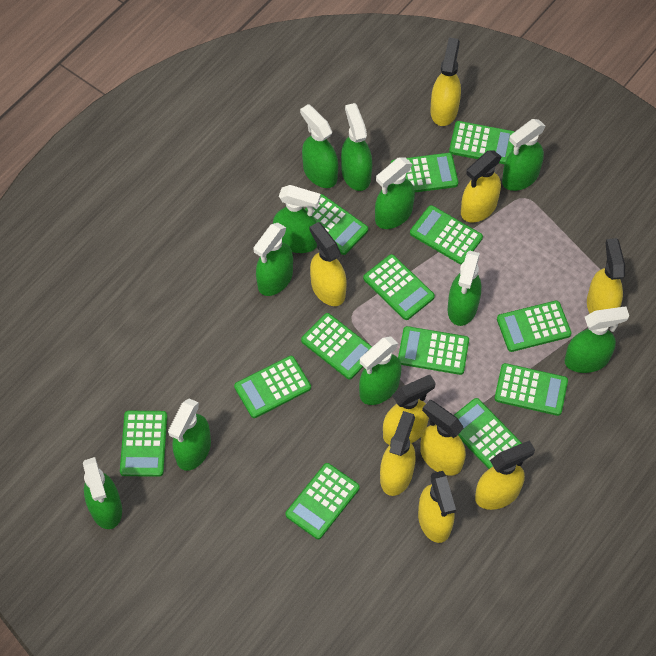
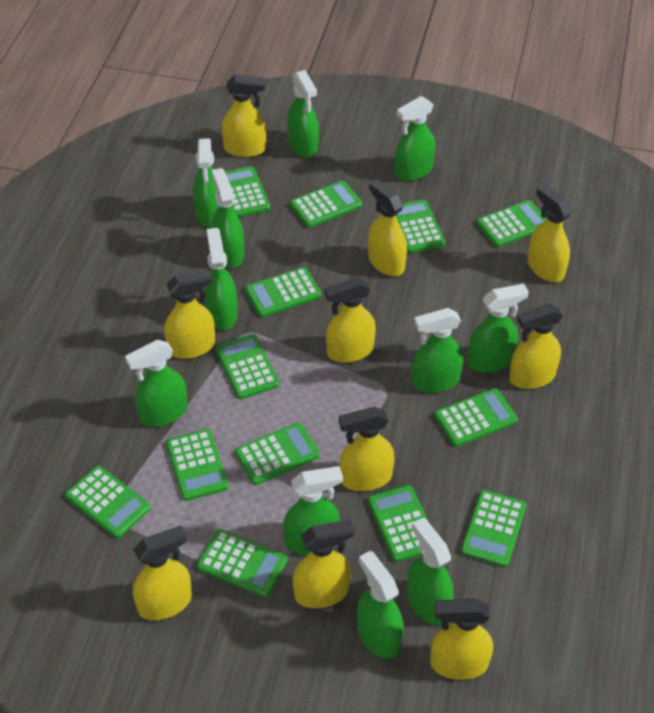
yellow spray bottle: [310,222,347,306] [380,411,416,496] [383,375,436,445] [418,471,456,543] [420,400,466,476] [430,37,461,126] [461,150,502,222] [475,440,535,510] [587,238,625,313] = 9 -> [133,525,192,620] [164,269,215,359] [222,74,266,157] [293,519,355,608] [324,277,376,363] [339,407,394,491] [368,179,407,276] [430,599,493,680] [509,304,563,389] [527,185,572,282] = 10

